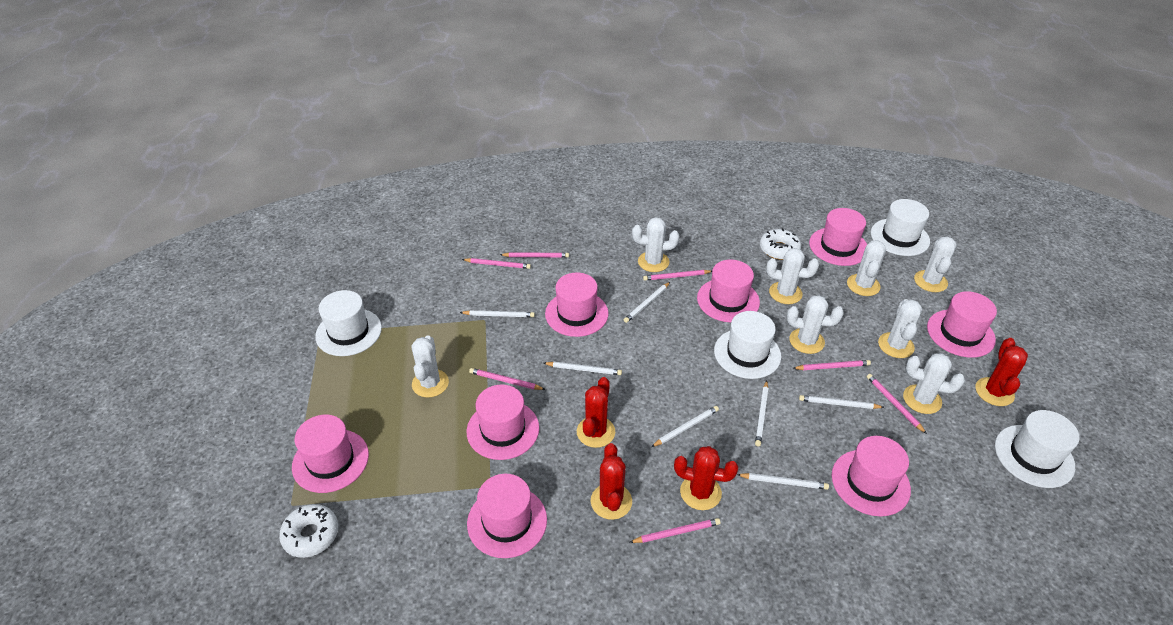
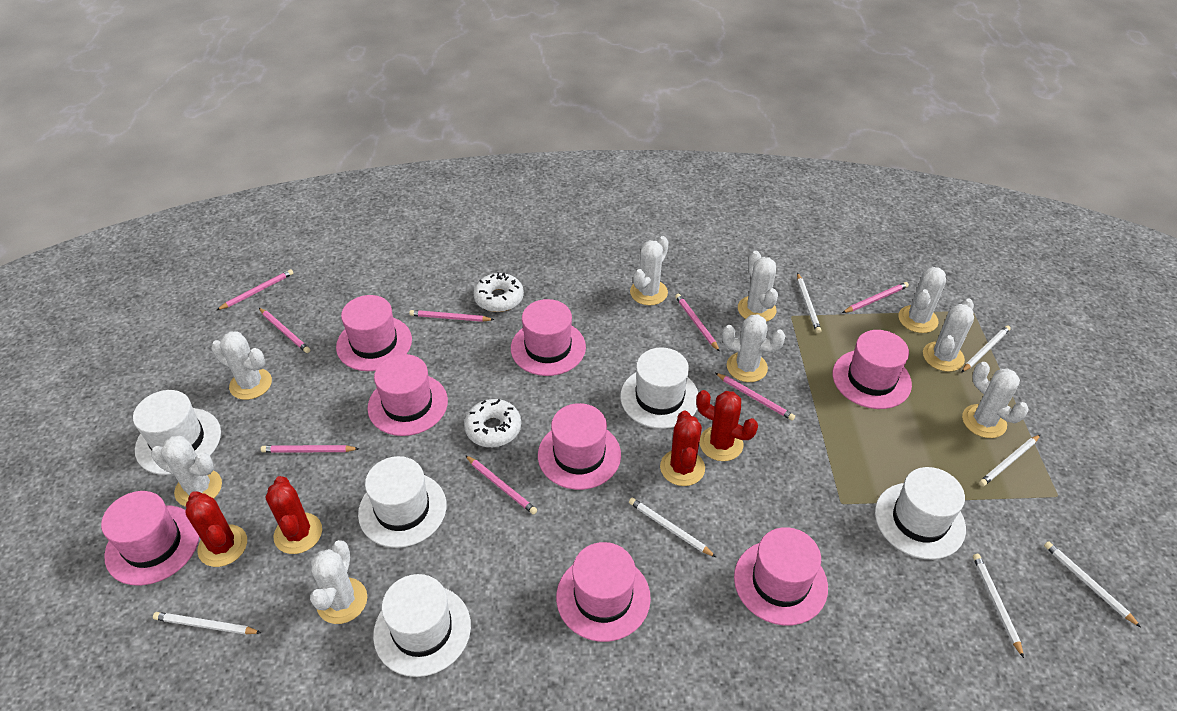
pink pencil: [462,258,531,269] [469,368,546,390] [500,252,569,258] [629,518,720,543] [643,270,712,281] [792,360,871,370] [867,374,927,434] = 7 -> [217,269,294,310] [259,308,310,353] [261,445,359,453] [409,310,494,322] [465,455,537,515] [675,293,720,352] [715,373,795,421] [842,282,909,313] = 8
white cactus: [411,335,449,398] [632,217,679,272] [766,248,819,304] [787,295,844,354] [847,240,886,296] [878,299,922,358] [903,353,965,414] [914,236,957,292] = 8 -> [151,436,222,507] [211,331,272,400] [310,540,367,624] [630,236,669,305] [722,314,785,382] [738,251,778,322] [899,267,946,333] [923,299,974,372] [962,362,1028,438] = 9
white hat: [315,290,382,356] [714,311,781,379] [871,199,930,256] [995,410,1080,488] = 4 -> [133,390,221,475] [358,456,446,548] [373,574,471,677] [620,347,698,429] [875,467,966,560] = 5

